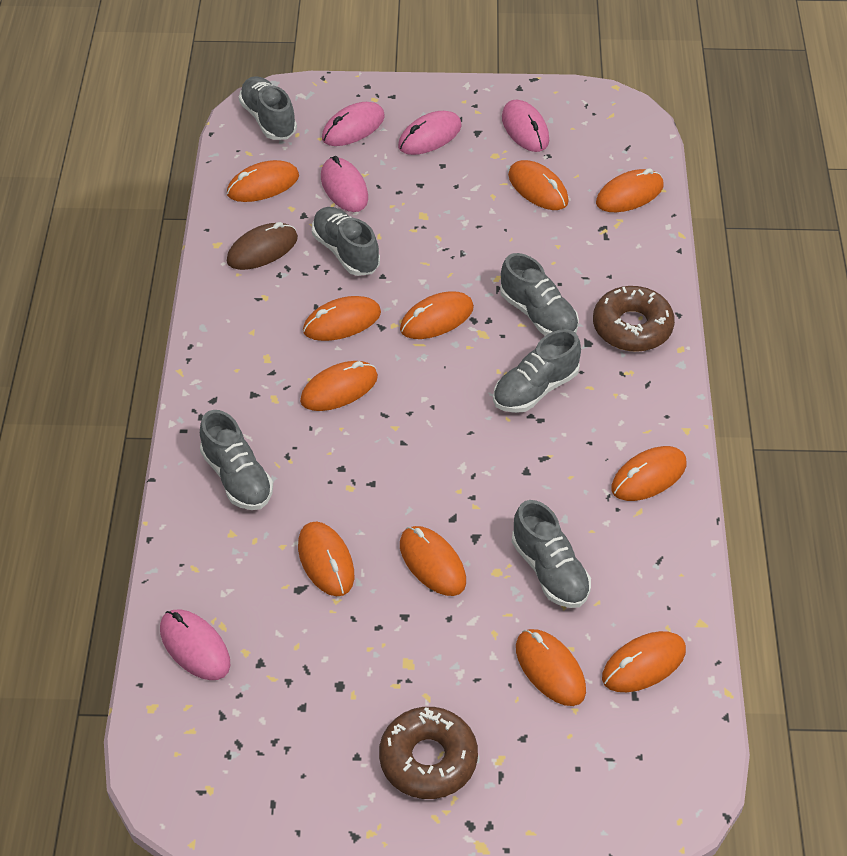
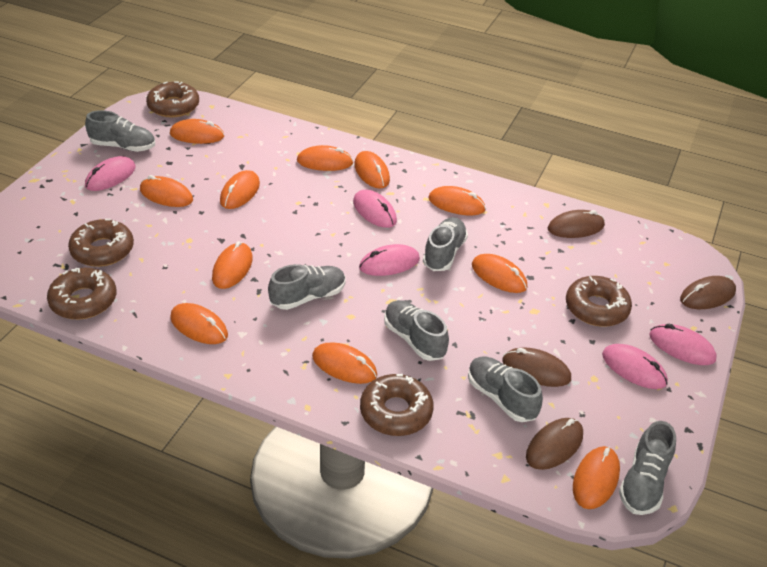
brown donut: [379,707,478,799] [593,286,675,352] = 2 -> [47,268,116,319] [68,219,134,267] [146,81,199,118] [360,374,434,436] [566,276,632,327] = 5
brown mouse: [226,222,298,270] = 1 -> [502,348,571,387] [526,418,583,470] [547,210,605,238] [680,276,736,309] = 4

